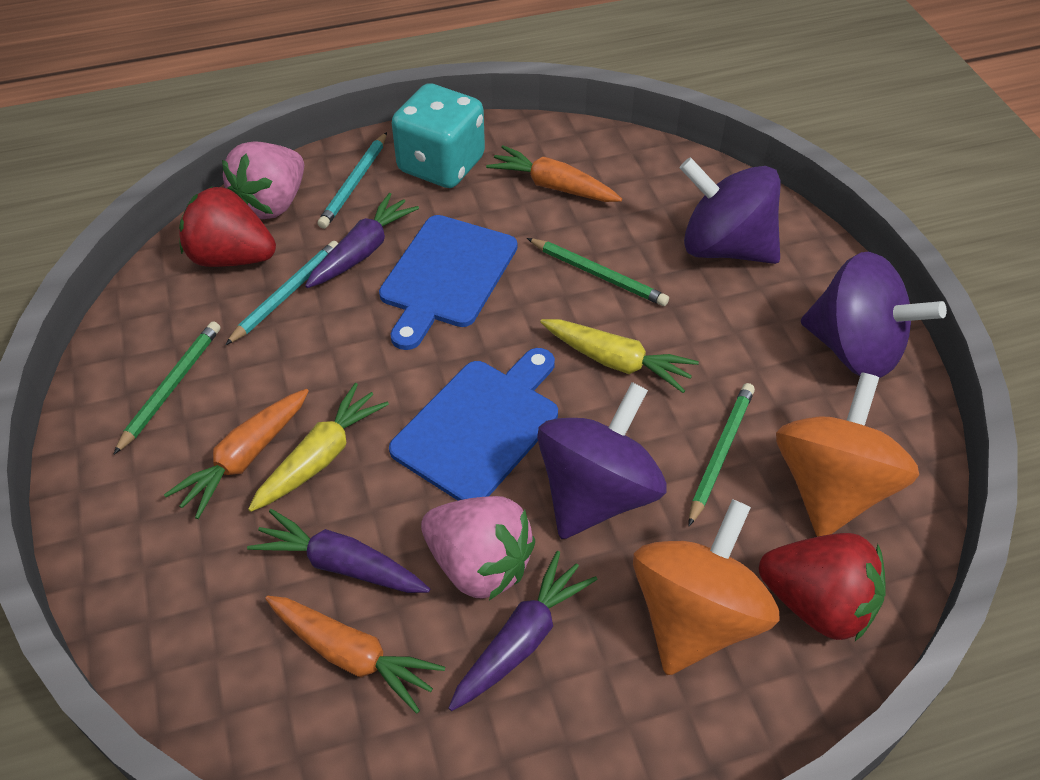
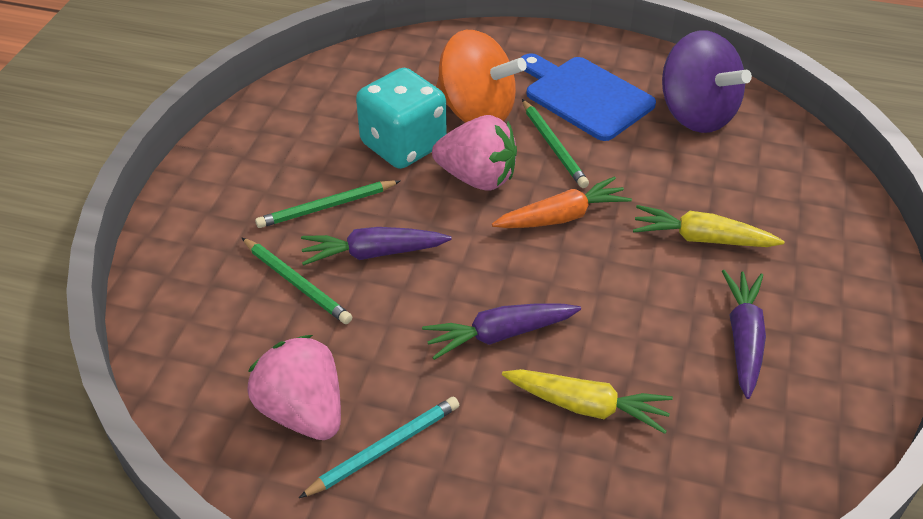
blue cutting board: [379,215,517,350] [389,348,558,500] = 2 -> [521,53,656,141] = 1
orange carrot: [164,389,309,519] [265,596,445,714] [486,145,622,202] = 3 -> [492,176,632,228] = 1
orange spinning top: [633,499,780,675] [776,373,919,537] = 2 -> [436,30,527,123] = 1
purple spinning top: [537,382,667,539] [680,157,780,264] [801,252,947,378] = 3 -> [662,30,752,133] = 1
red strawberry: [179,187,276,267] [759,533,886,641] = 2 -> none = 0
turquoise pencil: [225,241,338,345] [317,132,387,229] = 2 -> [299,397,459,498] = 1

